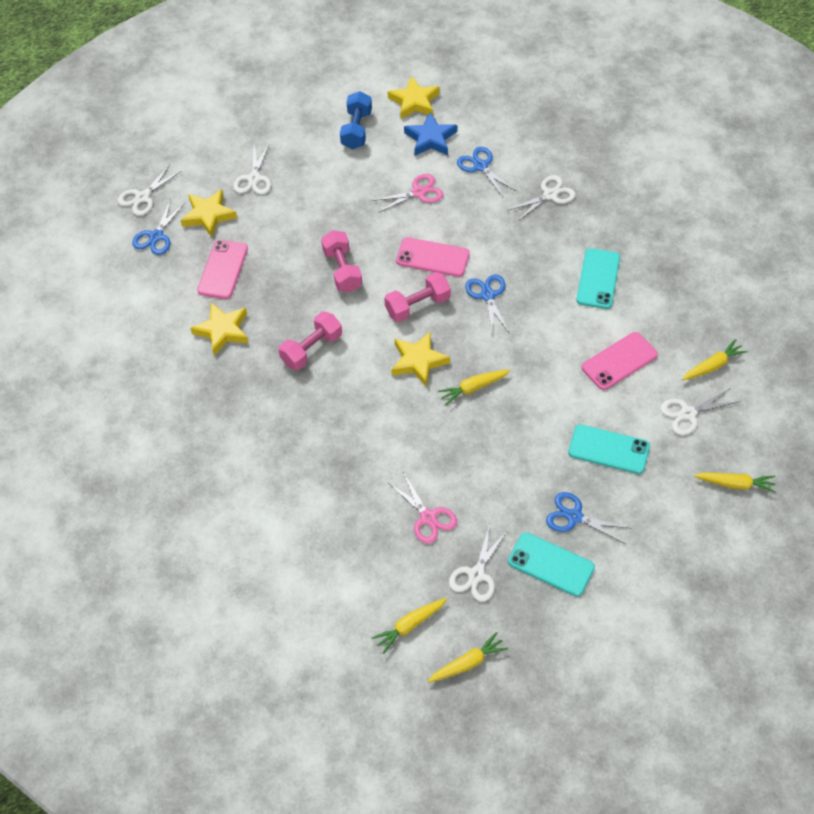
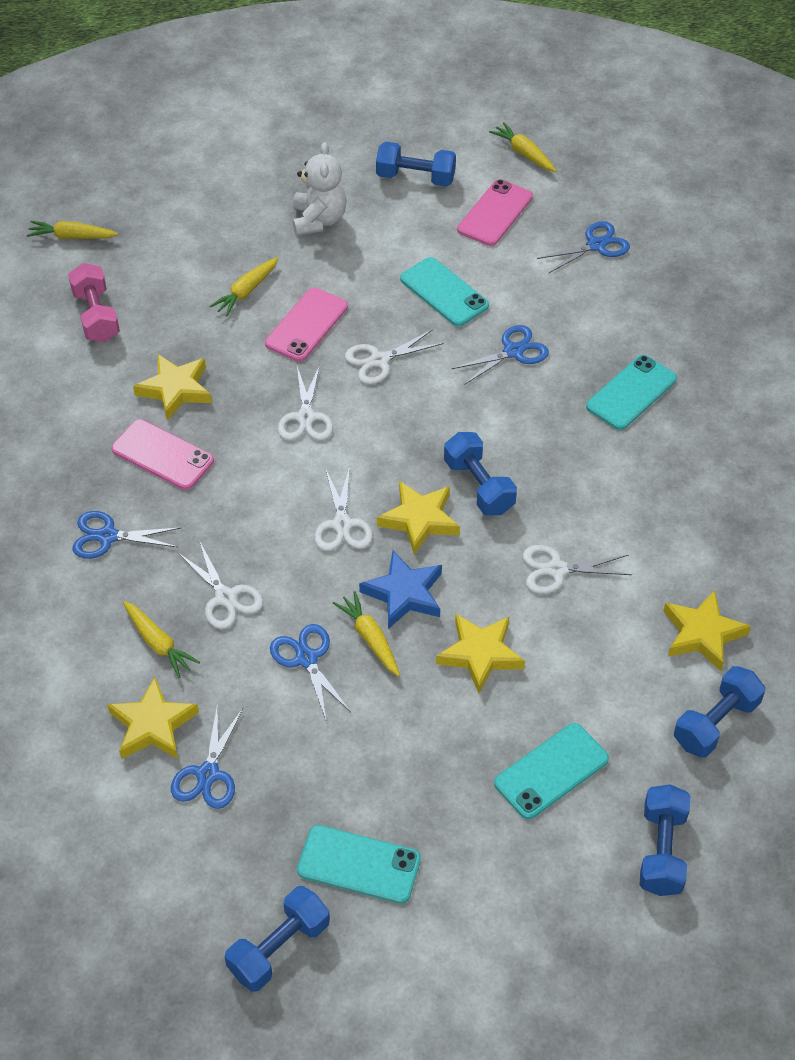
blue dumbbell: [340,91,372,149] = 1 -> [225,886,330,992] [376,142,456,186] [444,432,517,516] [639,784,690,896] [674,666,765,758] = 5
blue scissors: [132,199,185,255] [457,147,516,197] [465,274,510,334] [546,492,630,544] = 4 -> [72,511,180,559] [171,703,243,809] [270,624,351,722] [452,325,549,385] [537,221,630,273] = 5
pink dumbbell: [278,312,342,370] [321,230,362,292] [384,272,451,322] = 3 -> [68,263,120,342] = 1
pink scissors: [372,174,443,213] [389,472,457,544] = 2 -> none = 0
turquoise phone: [508,532,595,597] [568,424,650,474] [576,248,620,309] = 3 -> [297,825,421,904] [400,257,489,326] [494,723,609,819] [586,355,677,430] = 4
white teddy bear: none = 0 -> [292,142,347,236] = 1
yellow star: [180,189,237,237] [190,303,248,356] [388,76,440,119] [391,332,450,386] = 4 -> [107,677,199,759] [133,354,212,421] [377,481,460,555] [436,614,525,694] [663,590,751,671] = 5

